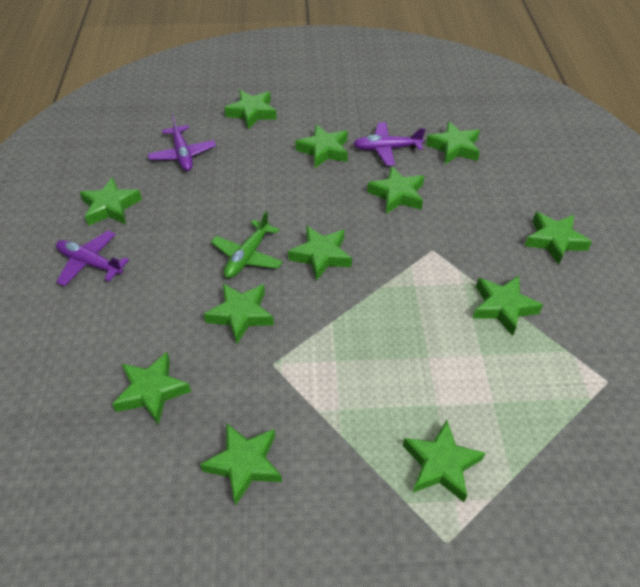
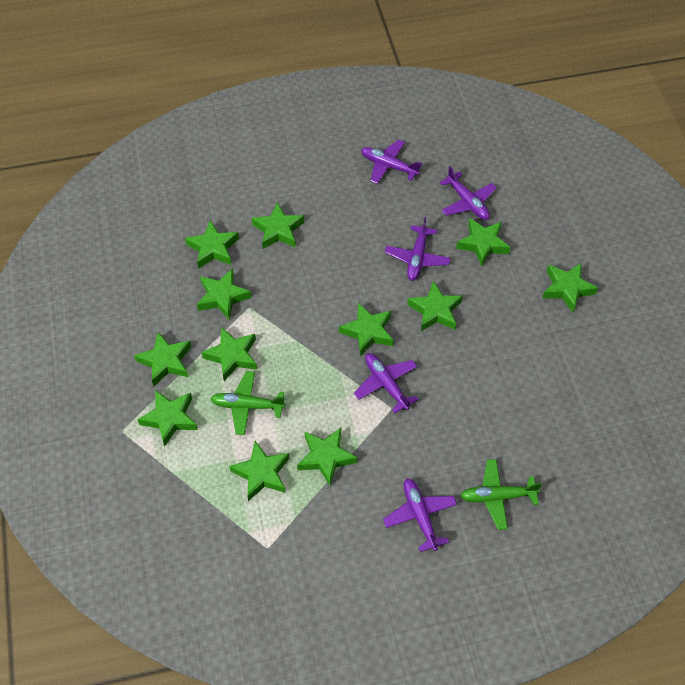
green plane: [211,211,283,278] = 1 -> [210,371,286,435] [460,459,542,530] = 2
purple plane: [56,231,129,286] [148,114,216,171] [353,122,425,166] = 3 -> [354,353,418,413] [361,139,422,184] [383,478,457,552] [385,217,450,281] [440,166,496,220] = 5

